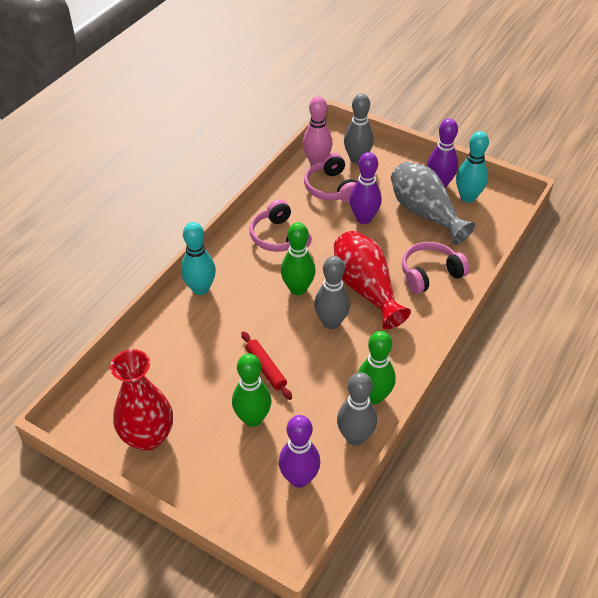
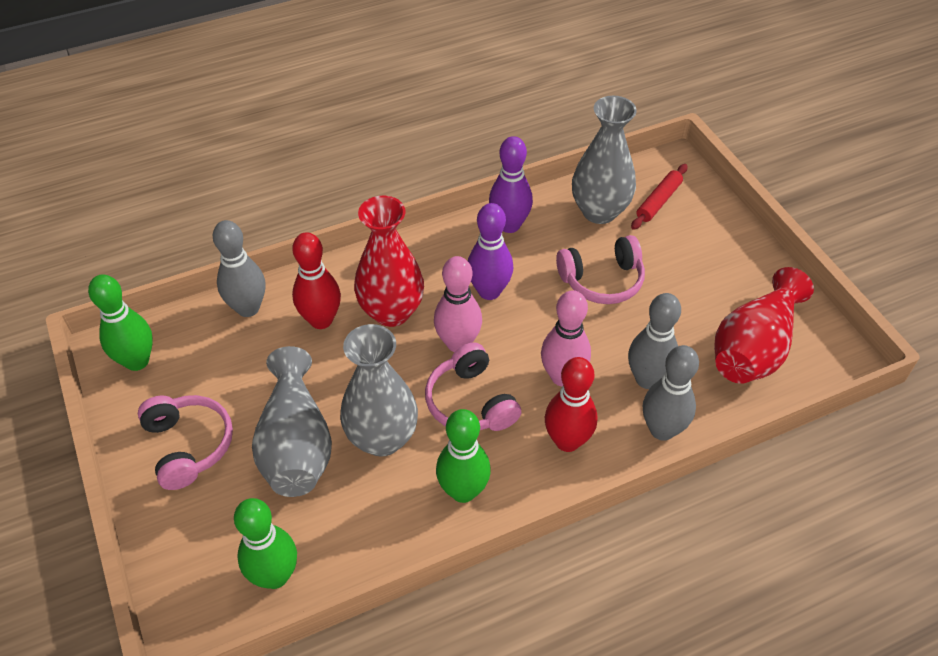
grey vase: [391,161,475,245] = 1 -> [252,346,332,497] [340,324,418,456] [572,96,637,224] = 3
pink bowling pin: [302,96,332,165] = 1 -> [434,256,482,352] [541,290,591,387] = 2
purple bowling pin: [279,415,320,488] [349,152,382,224] [427,118,458,188] = 3 -> [468,203,513,300] [489,136,533,233] = 2
red bowling pin: none = 0 -> [292,232,341,329] [545,357,597,452] = 2
turquoise bowling pin: [181,222,216,295] [456,131,489,203] = 2 -> none = 0

